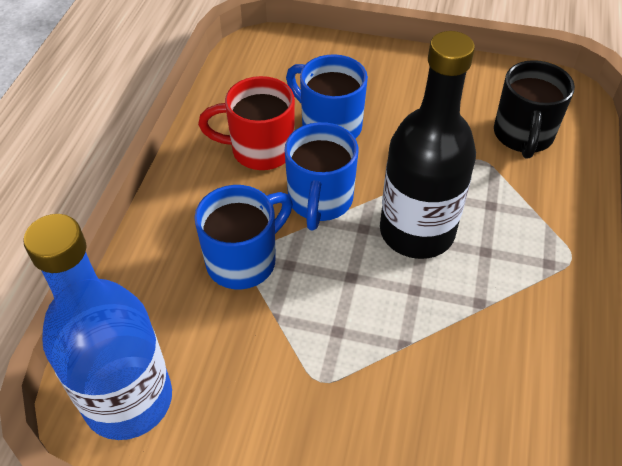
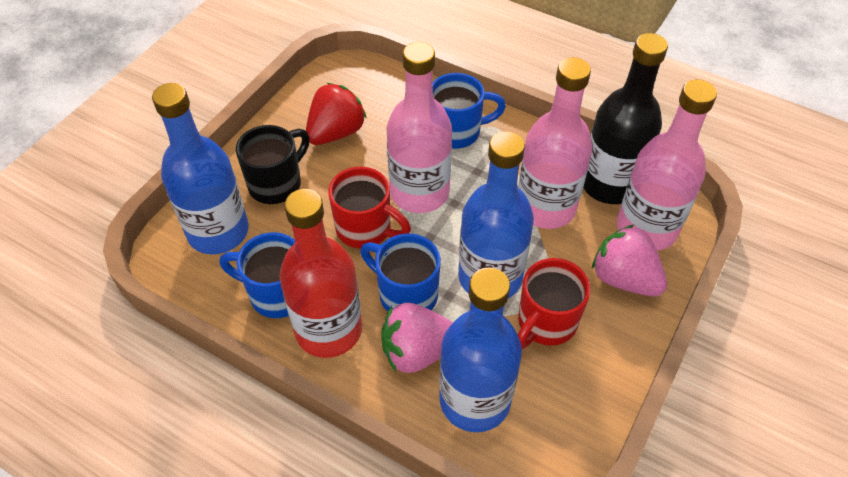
blue bottle: [23,214,172,440] = 1 -> [152,83,249,254] [439,267,522,432] [458,131,534,298] = 3
pink bottle: none = 0 -> [387,42,452,213] [518,57,593,229] [617,79,717,251] = 3
pink strawberry: none = 0 -> [381,303,453,373] [592,225,667,297] = 2
red bottle: none = 0 -> [279,189,362,358] = 1
red mug: [198,76,295,170] = 1 -> [328,167,411,249] [518,258,590,349] = 2
red strawberry: none = 0 -> [306,83,367,145] = 1

